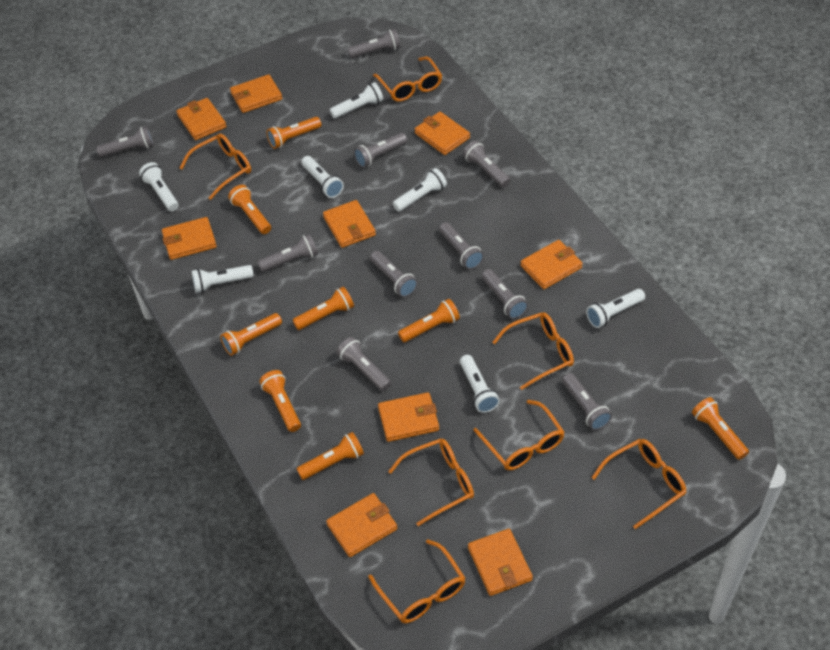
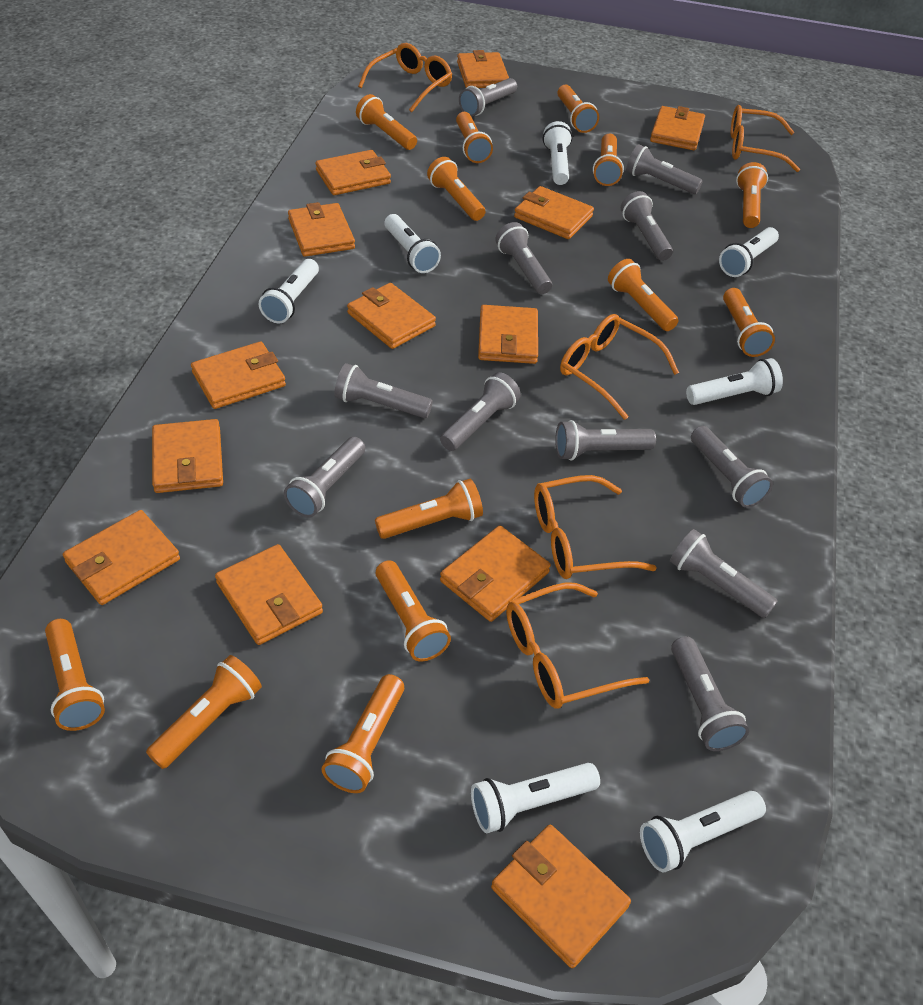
grey flashlight: [96,126,154,157] [257,234,318,272] [336,337,391,391] [348,29,400,58] [354,133,407,168] [370,251,418,297] [439,222,484,269] [463,140,510,187] [481,269,528,319] [562,373,612,430] = 10 -> [284,437,365,518] [334,363,433,418] [440,372,521,451] [459,78,517,117] [495,222,552,294] [555,420,656,460] [621,191,673,261] [626,144,703,194] [670,529,778,618] [671,636,749,751] [691,426,773,508] = 11
orange flashlight: [220,313,282,356] [228,185,271,234] [259,370,301,432] [267,117,321,149] [293,287,354,330] [297,432,364,480] [398,299,460,343] [692,397,749,460] = 8 -> [45,619,105,731] [146,655,262,769] [321,674,404,793] [356,94,417,150] [375,479,483,539] [375,560,451,662] [427,157,485,221] [456,112,493,163] [557,85,599,133] [593,133,624,186] [608,259,678,331] [723,288,775,357] [736,162,768,228] = 13
orange glasses: [180,133,251,200] [368,539,465,623] [373,57,442,102] [388,438,474,526] [473,400,565,470] [492,312,574,390] [591,439,687,529] = 7 -> [358,43,452,112] [506,582,649,708] [534,475,657,579] [560,314,679,420] [731,105,800,172] = 5
orange wallet: [162,217,217,260] [176,98,227,140] [230,74,282,113] [323,200,376,248] [326,493,397,557] [378,392,439,442] [415,112,470,155] [468,529,533,596] [520,240,583,289] = 9 -> [63,510,180,605] [152,419,223,493] [191,341,286,409] [215,544,323,645] [288,202,355,257] [316,150,391,195] [347,283,436,349] [440,526,551,622] [457,50,509,88] [478,305,538,364] [491,824,631,968] [514,186,594,239] [650,106,705,150] = 13

